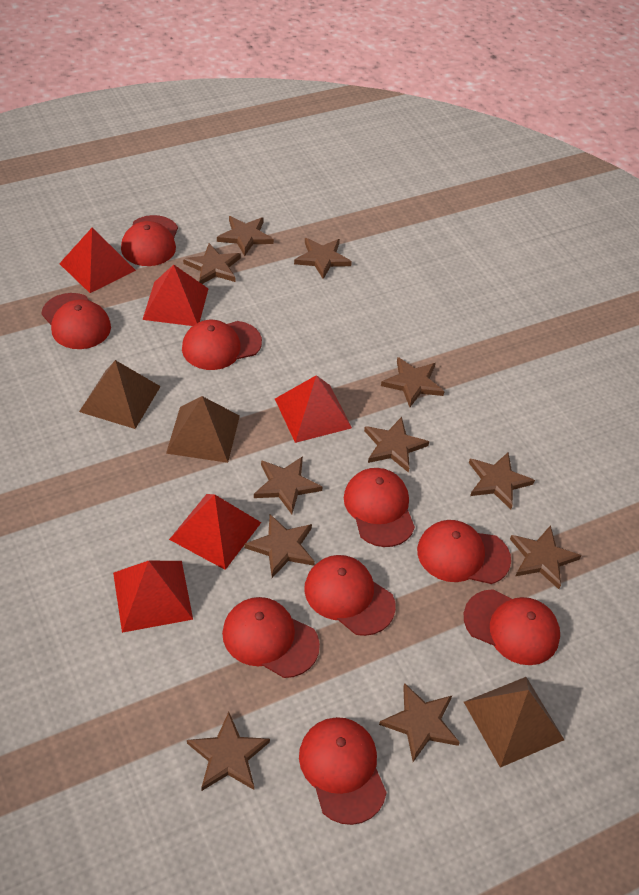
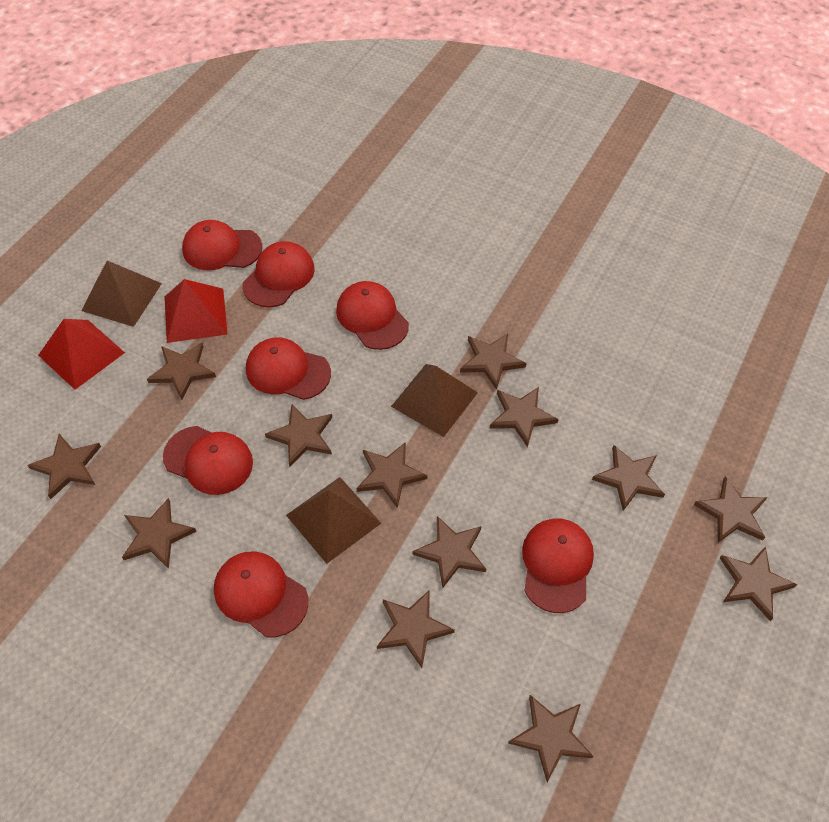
brown star: [183,243,241,284] [187,712,270,791] [217,216,274,256] [244,514,315,578] [254,456,322,514] [294,238,352,279] [364,417,429,473] [379,683,460,762] [381,357,445,407] [469,452,535,510] [510,525,581,589] = 11 -> [28,434,101,499] [122,498,197,569] [147,343,216,400] [265,404,332,467] [357,442,428,508] [377,590,455,668] [412,516,486,588] [460,334,527,390] [489,387,559,447] [508,695,594,782] [592,445,665,511] [694,476,768,543] [720,546,798,621] = 13
red cap: [41,293,111,349] [121,215,178,266] [182,320,262,370] [222,597,320,678] [299,717,387,825] [304,555,396,636] [344,468,415,547] [417,520,511,584] [464,589,560,665] = 9 -> [163,426,253,495] [182,220,262,270] [214,552,308,638] [243,241,315,307] [246,337,331,400] [336,281,409,350] [522,518,594,613] = 7
red pyramid: [59,227,136,293] [113,560,193,633] [142,264,208,326] [169,494,261,570] [275,375,352,443] = 5 -> [38,319,125,390] [164,279,228,343] = 2

